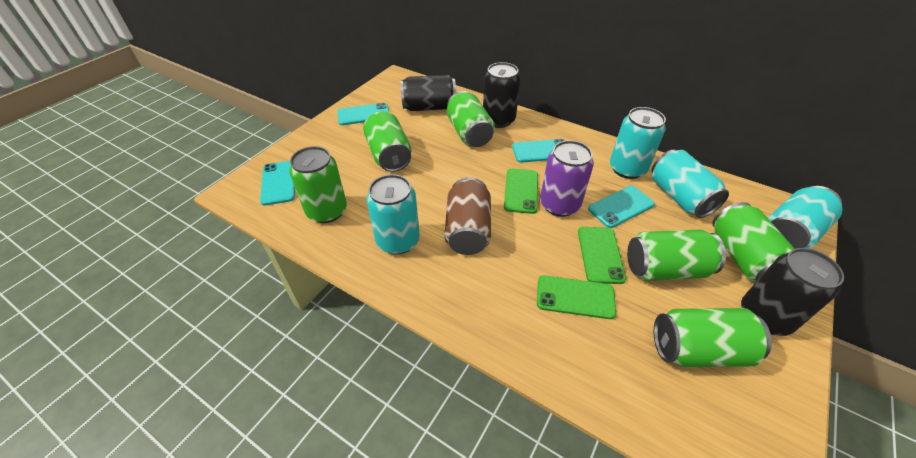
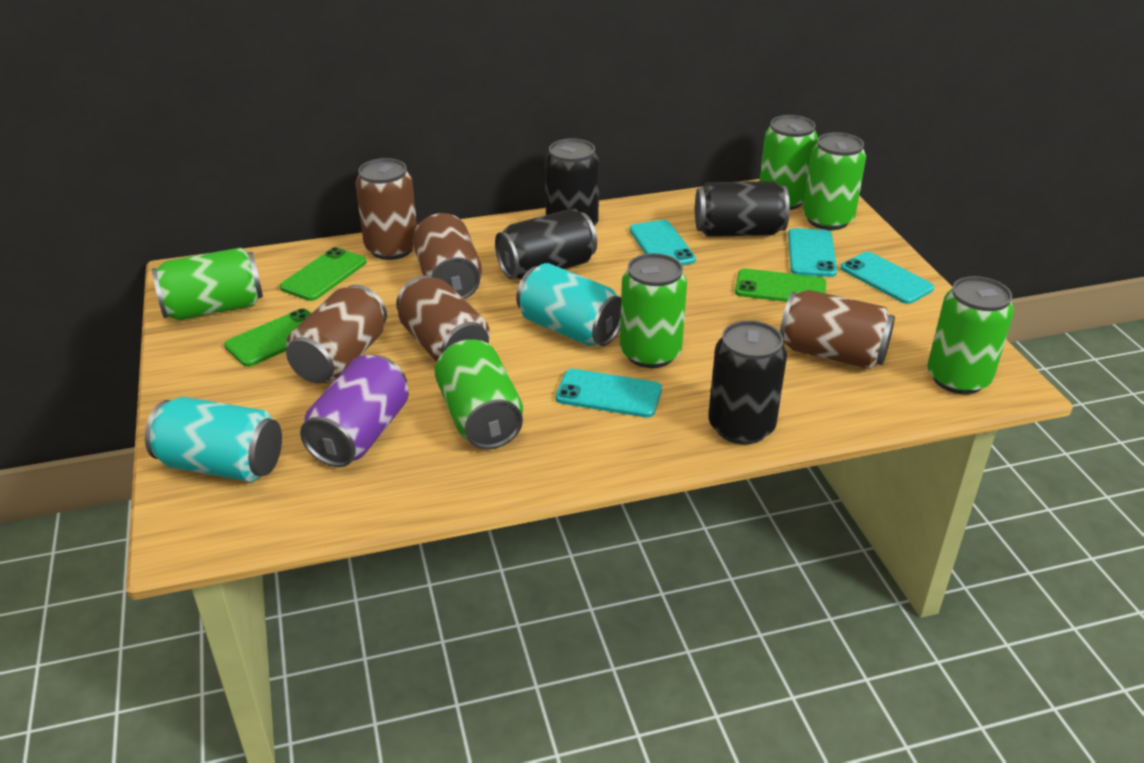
black can: [401,75,456,111] [483,62,520,128] [741,248,844,336] = 3 -> [495,208,597,279] [545,138,599,226] [695,181,790,237] [708,320,787,444] = 4
brown can: [444,177,491,255] = 1 -> [286,285,387,383] [355,158,417,260] [396,276,490,362] [413,213,482,299] [780,290,895,369] = 5
turquoise can: [366,174,420,255] [610,107,666,179] [652,150,729,218] [768,186,843,249] = 4 -> [145,397,282,482] [516,263,621,346] = 2

